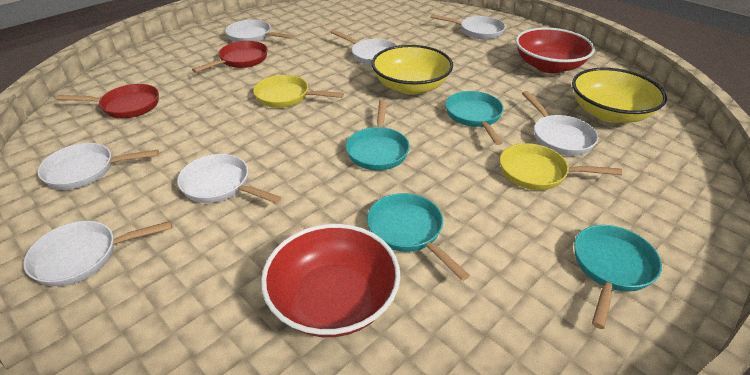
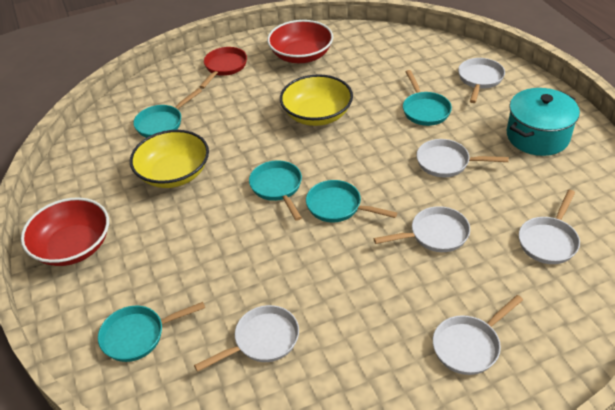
red pan: [56,84,159,118] [192,41,268,73] = 2 -> [199,47,247,89] = 1
turquoise pan: [346,100,410,170] [367,193,470,281] [446,91,504,145] [574,225,662,329] = 4 -> [98,302,205,362] [133,88,202,138] [249,161,302,221] [306,180,397,222] [403,70,452,126] = 5
turquoise pot: none = 0 -> [507,88,580,156] = 1
white pan: [23,221,172,286] [37,143,159,189] [177,154,281,203] [225,20,294,42] [330,30,398,65] [431,14,506,40] [522,91,598,156] = 7 -> [194,305,299,372] [373,206,470,252] [417,139,509,177] [433,295,523,375] [458,58,505,103] [519,190,580,264] = 6
yellow pan: [253,75,344,108] [500,143,622,190] = 2 -> none = 0

